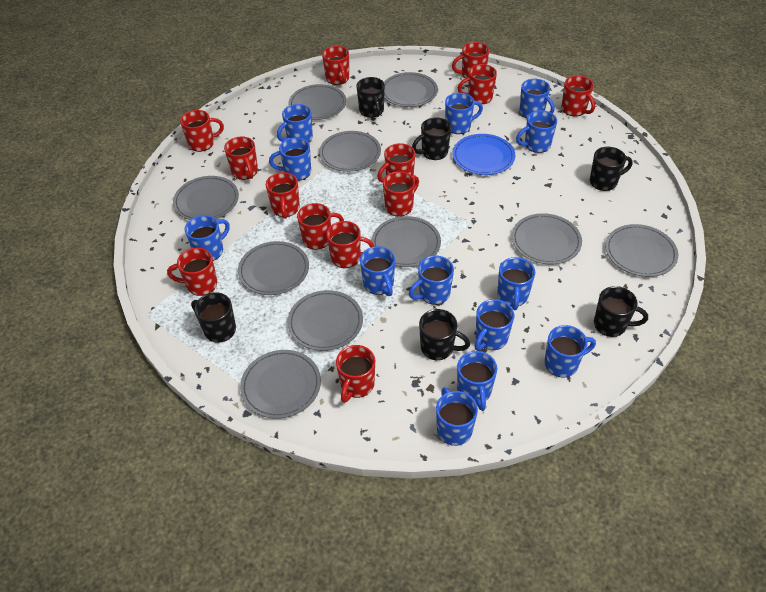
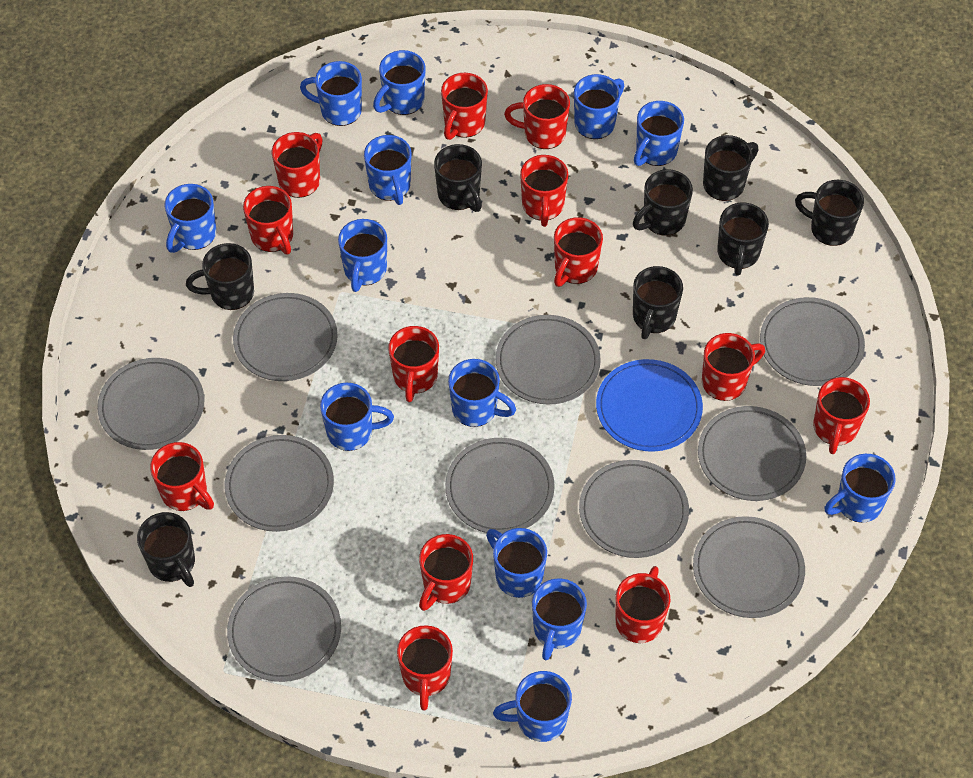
black mug: [191,292,236,343] [356,77,385,118] [412,118,451,160] [419,309,470,360] [590,147,633,191] [594,286,648,337] = 6 -> [137,512,195,587] [186,243,254,310] [434,144,482,212] [633,169,693,235] [633,266,683,339] [703,135,758,201] [717,203,769,276] [795,180,864,246] = 8

